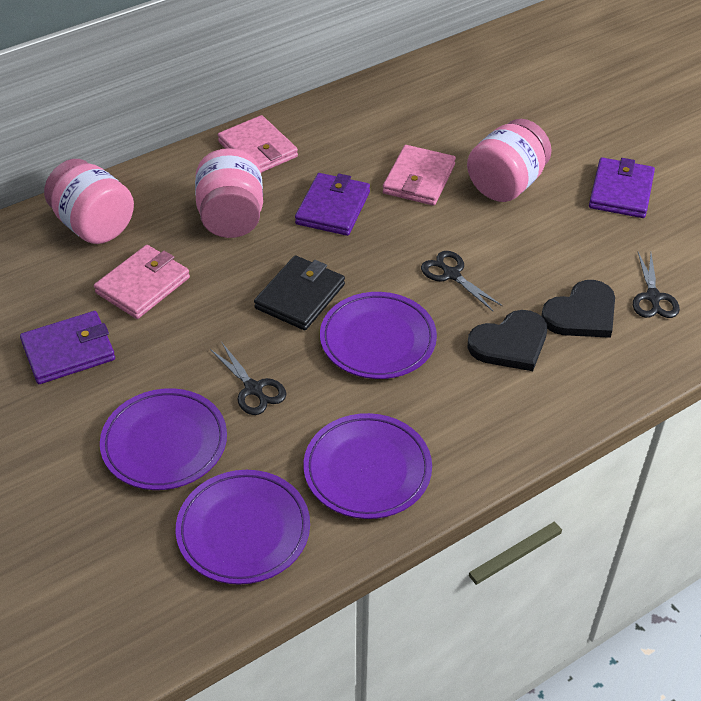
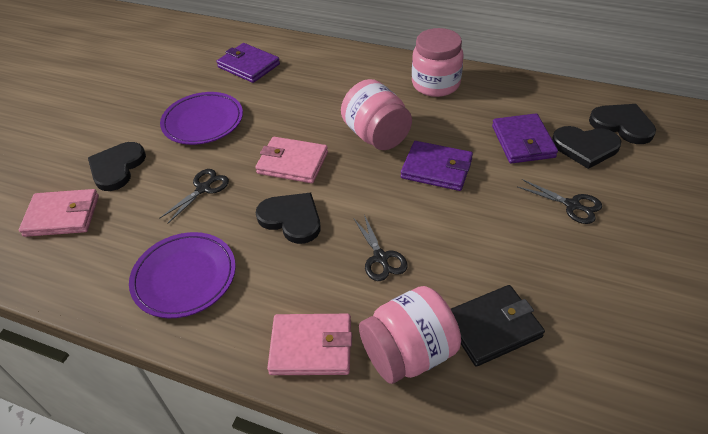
black heart: [468,310,547,371] [541,280,615,338] = 2 -> [88,142,146,191] [256,193,321,244] [552,126,621,169] [589,104,656,144] = 4
purple plate: [100,388,227,490] [176,470,310,585] [303,413,432,519] [320,292,437,379] = 4 -> [129,232,236,318] [160,92,243,145] = 2

